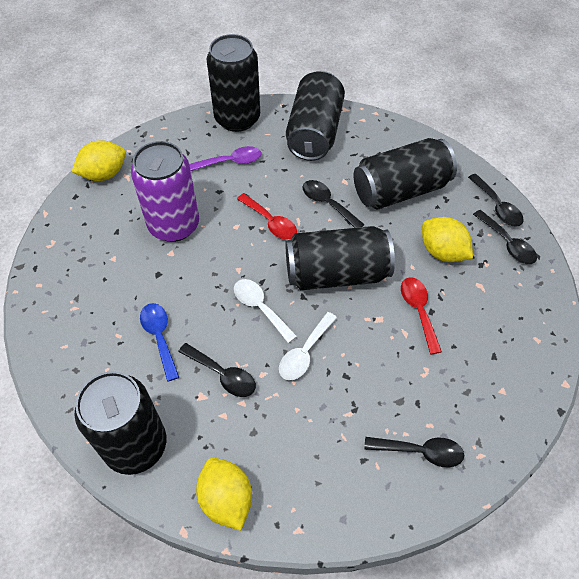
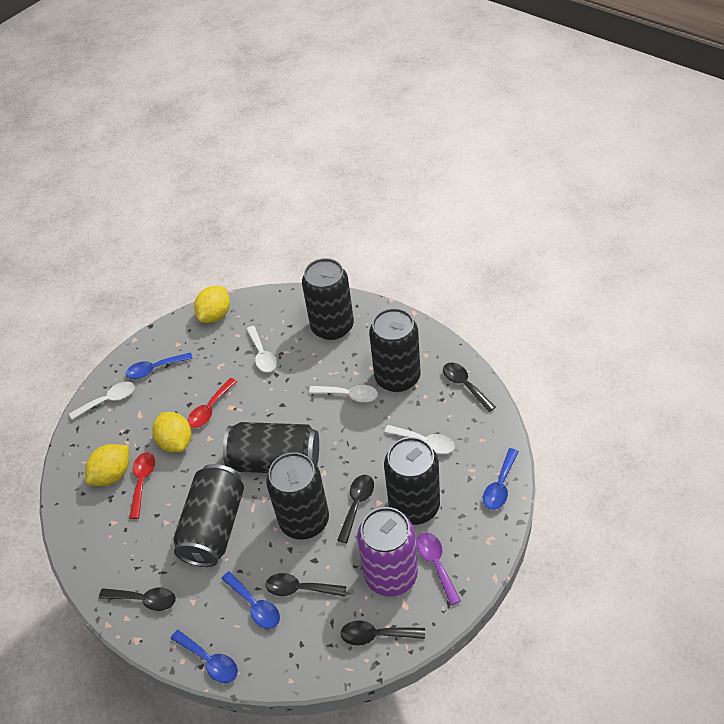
black can: [75,371,166,475] [207,34,260,132] [285,226,395,290] [286,71,345,161] [354,138,457,210] = 5 -> [174,464,244,567] [223,422,319,473] [266,452,329,540] [302,258,354,340] [369,308,420,392] [384,437,440,525] = 6
blue spoon: [140,303,179,382] = 1 -> [126,352,193,379] [170,630,238,683] [221,571,280,629] [483,448,519,510] = 4
white spoon: [234,279,297,343] [279,312,337,380] = 2 -> [69,382,135,420] [246,326,277,372] [309,385,378,402] [384,425,455,454] = 4

